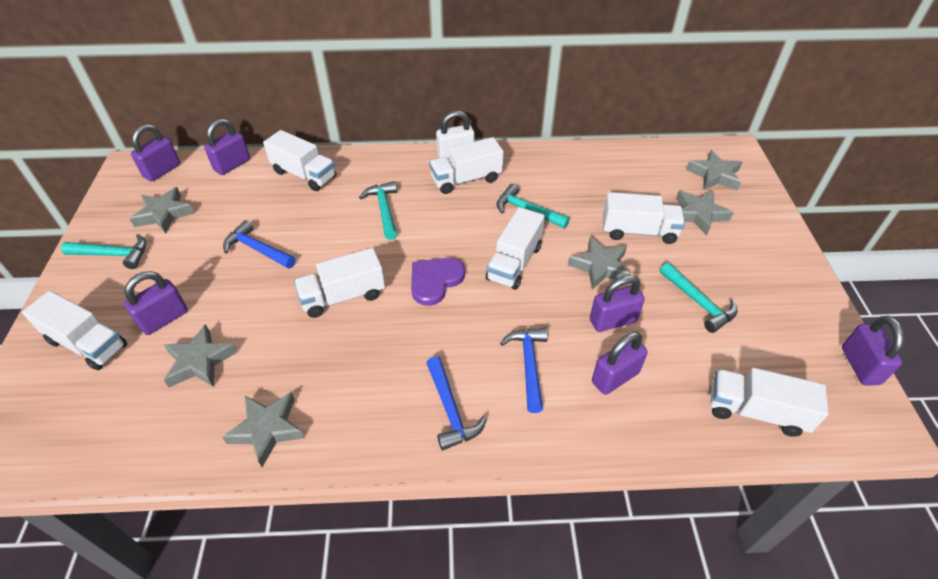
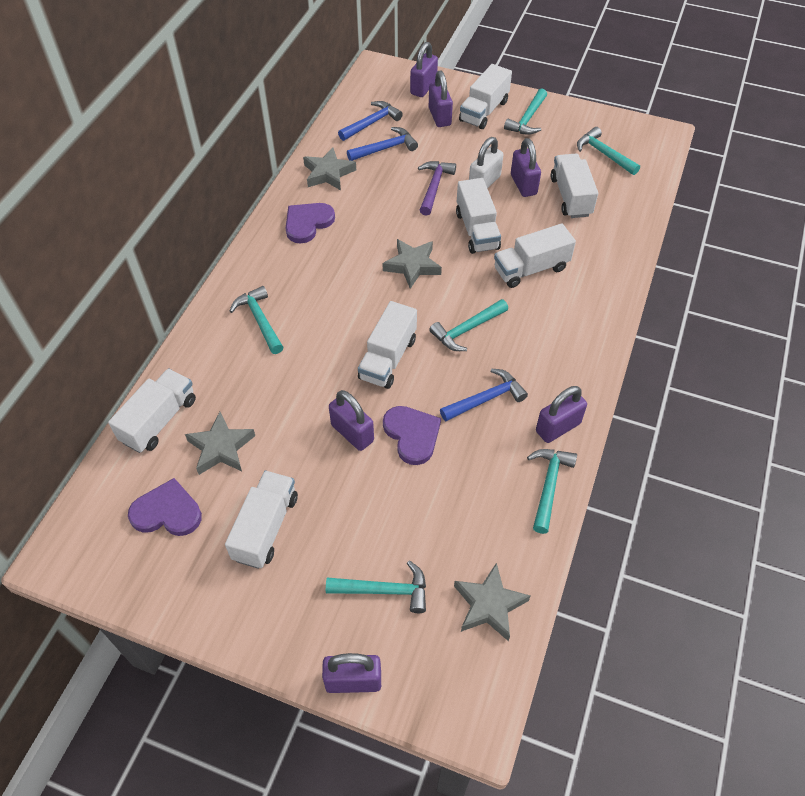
grey star: [130,187,194,234] [164,324,238,387] [222,392,305,467] [568,237,631,290] [676,190,734,235] [686,150,742,191] = 6 -> [185,412,255,475] [303,147,356,191] [383,239,442,289] [454,563,530,641] = 4
purple hammer: none = 0 -> [418,161,456,216] = 1
purple heart: [411,258,465,306] = 1 -> [128,478,202,536] [286,203,335,243] [383,406,441,465] = 3
turquoise hammer: [61,234,146,269] [359,181,397,240] [497,184,570,228] [660,263,737,333] = 4 -> [229,286,283,354] [326,561,426,613] [429,299,508,351] [504,88,547,135] [527,449,577,534] [577,127,640,175] = 6

